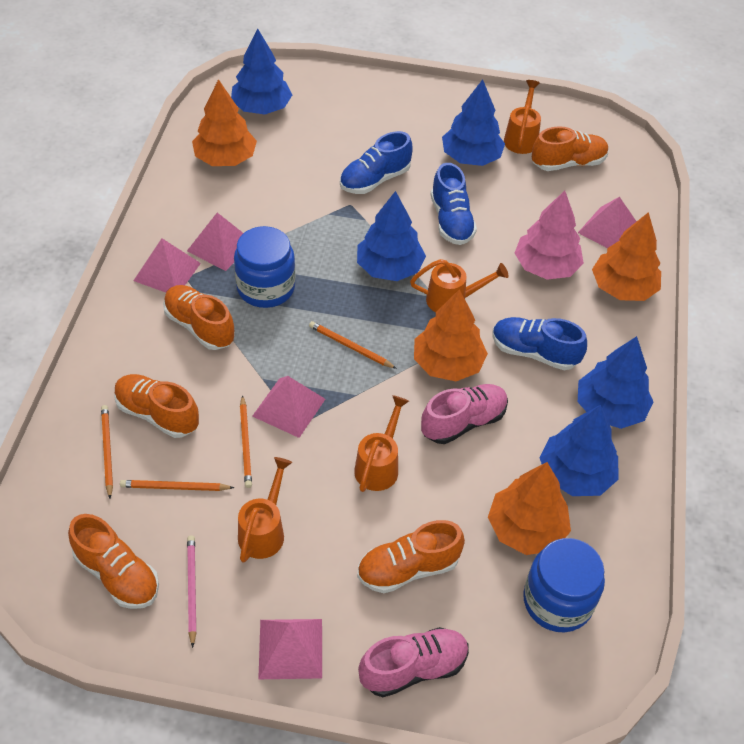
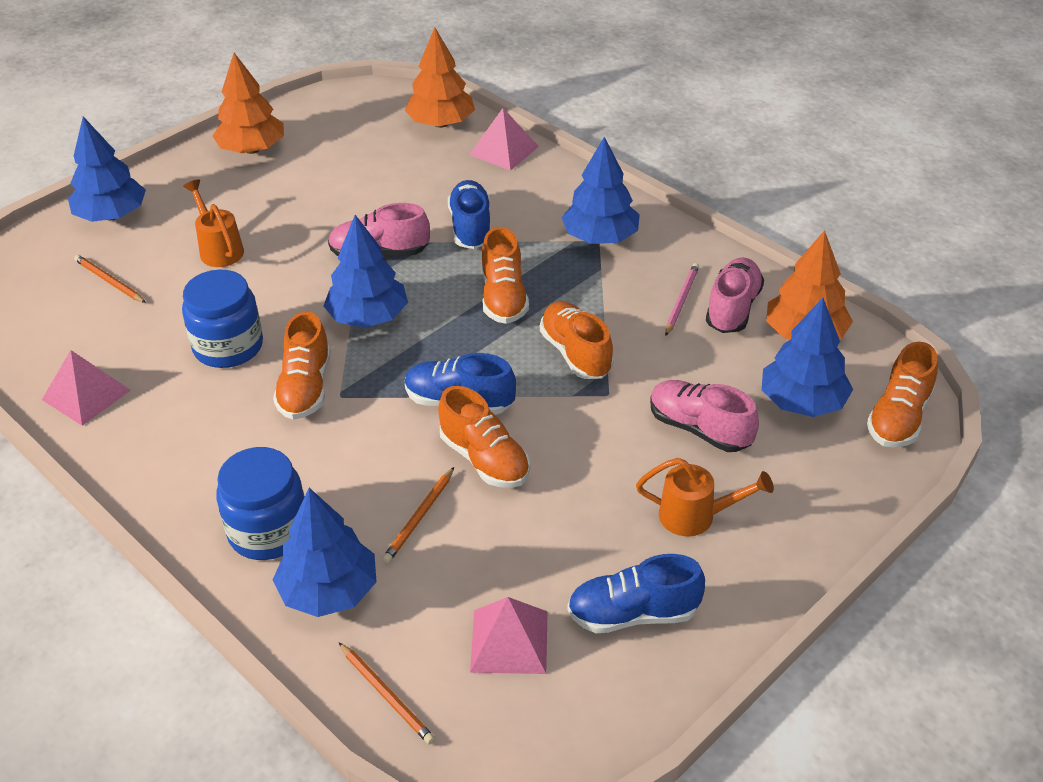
orange pencil: [101,405,113,498] [120,480,234,491] [240,395,252,488] [309,321,397,369] = 4 -> [74,255,146,303] [339,642,435,745] [382,467,454,563] = 3
orange tree: [192,79,257,166] [414,289,488,381] [488,462,571,555] [592,212,661,301] = 4 -> [212,53,284,154] [405,27,475,128] [766,230,853,340] = 3
orange watering can: [238,457,292,563] [354,395,409,492] [410,259,509,312] [504,80,541,154] = 4 -> [183,179,244,267] [636,458,774,536] = 2
pink pyramid: [134,238,201,292] [187,213,243,271] [252,376,325,438] [258,619,322,679] [578,197,637,248] = 5 -> [42,350,131,426] [469,108,539,171] [470,597,548,674] = 3
pink shoe: [358,627,469,697] [421,384,508,444] = 2 -> [328,203,430,256] [650,380,759,452] [706,258,764,333] = 3
pink tree: [515,191,584,280] = 1 -> none = 0

